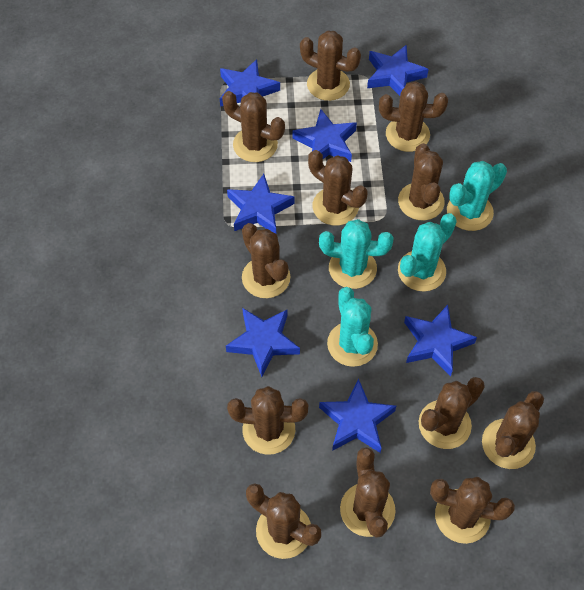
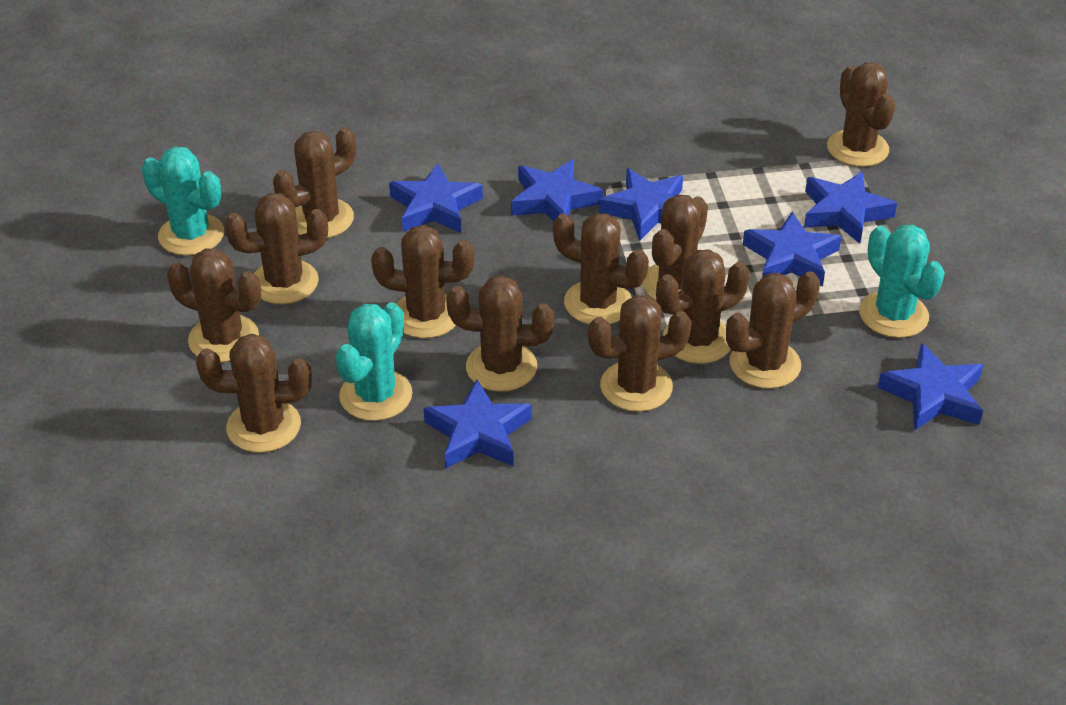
turquoise cactus: [319,219,394,289] [327,287,378,367] [398,213,457,292] [447,161,507,231] = 4 -> [142,146,224,256] [336,302,412,421] [859,225,945,338] = 3

